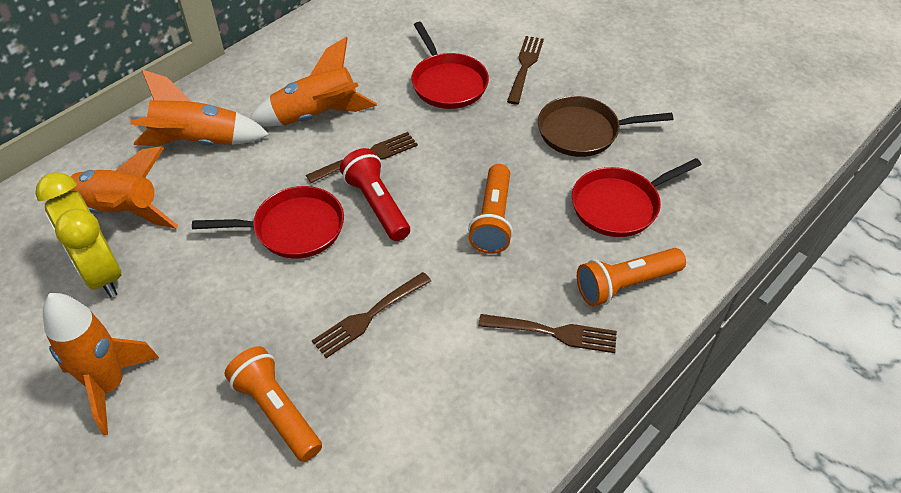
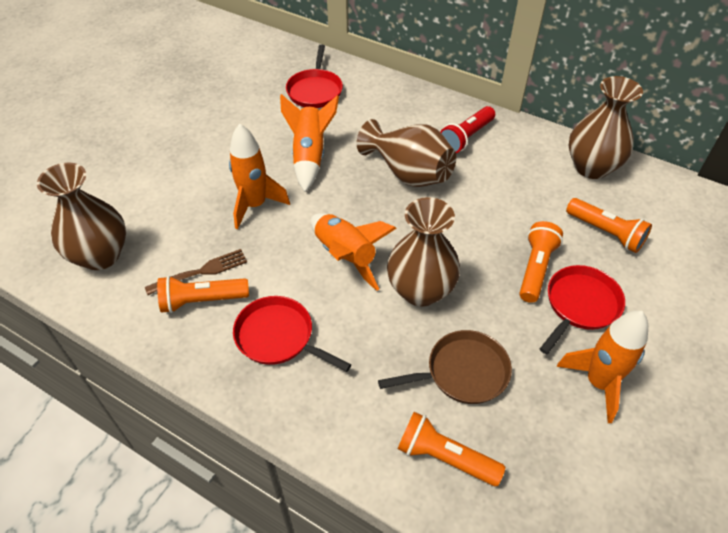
brown fork: [306,132,418,183] [312,272,431,358] [478,314,617,353] [507,36,544,104] = 4 -> [145,249,247,295] = 1
brown vase: none = 0 -> [37,162,126,270] [357,119,456,187] [387,197,460,307] [568,76,643,179] = 4
orange flashlight: [224,346,322,462] [468,164,513,254] [577,248,686,306] = 3 -> [157,276,249,313] [398,412,505,486] [519,221,563,303] [566,198,652,253] = 4
yellow clock: [35,172,121,298] = 1 -> none = 0

